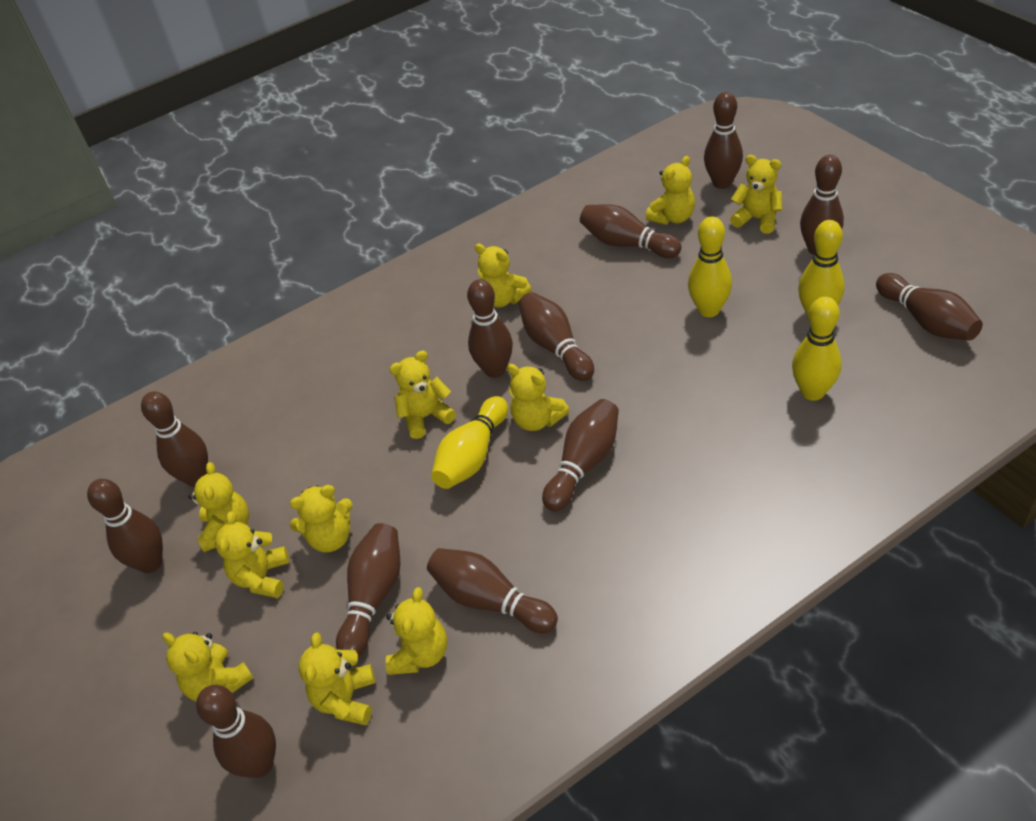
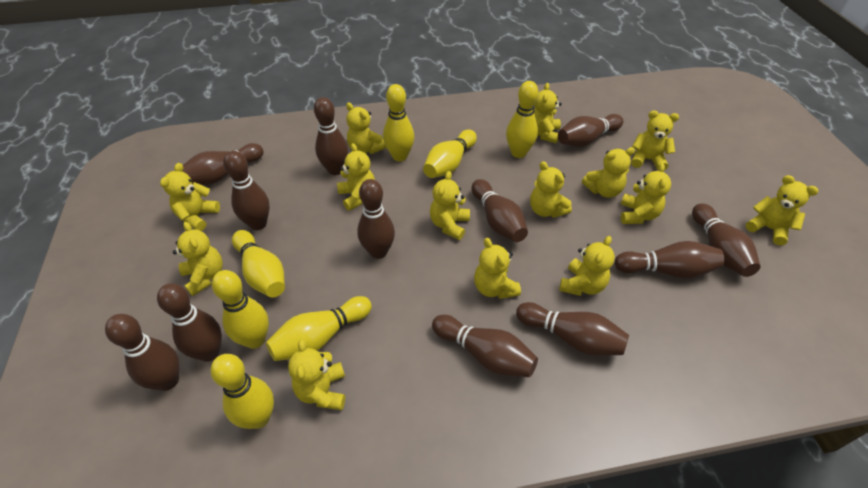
yellow bowling pin: [431,396,508,489] [688,217,732,317] [792,297,842,401] [798,220,845,319] = 4 -> [210,354,274,429] [212,270,269,349] [232,230,285,297] [266,296,372,361] [383,84,414,161] [423,130,477,178] [506,81,538,158] = 7
yellow teddy bear: [162,632,254,701] [188,462,249,552] [215,511,289,598] [290,485,353,552] [299,633,375,725] [386,587,447,675] [389,351,456,439] [475,243,532,307] [507,364,570,431] [645,156,695,225] [730,155,782,234] = 11 -> [160,163,220,231] [173,222,223,296] [288,339,345,410] [337,143,375,211] [346,103,386,154] [430,171,470,240] [474,238,521,299] [530,161,572,218] [534,83,562,143] [559,236,615,296] [582,147,635,198] [621,163,671,224] [631,111,679,170] [746,175,819,246] = 14

